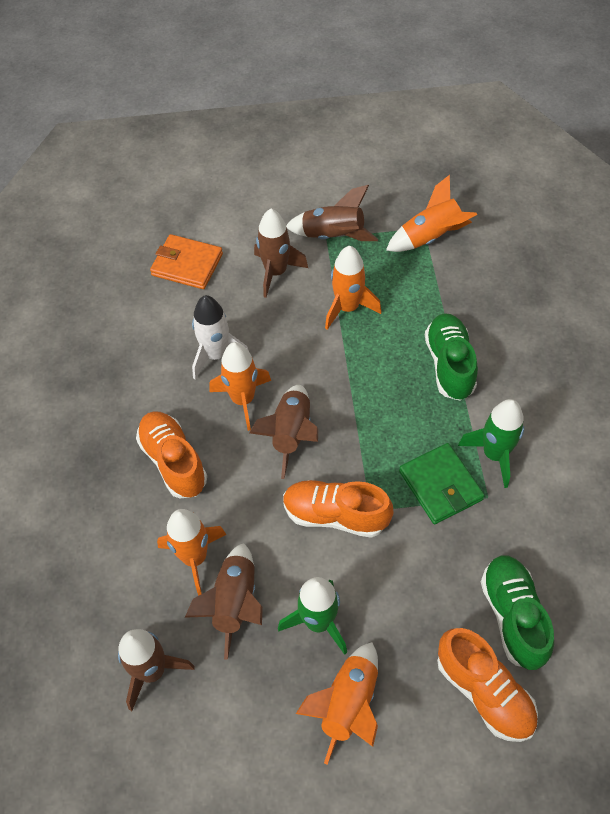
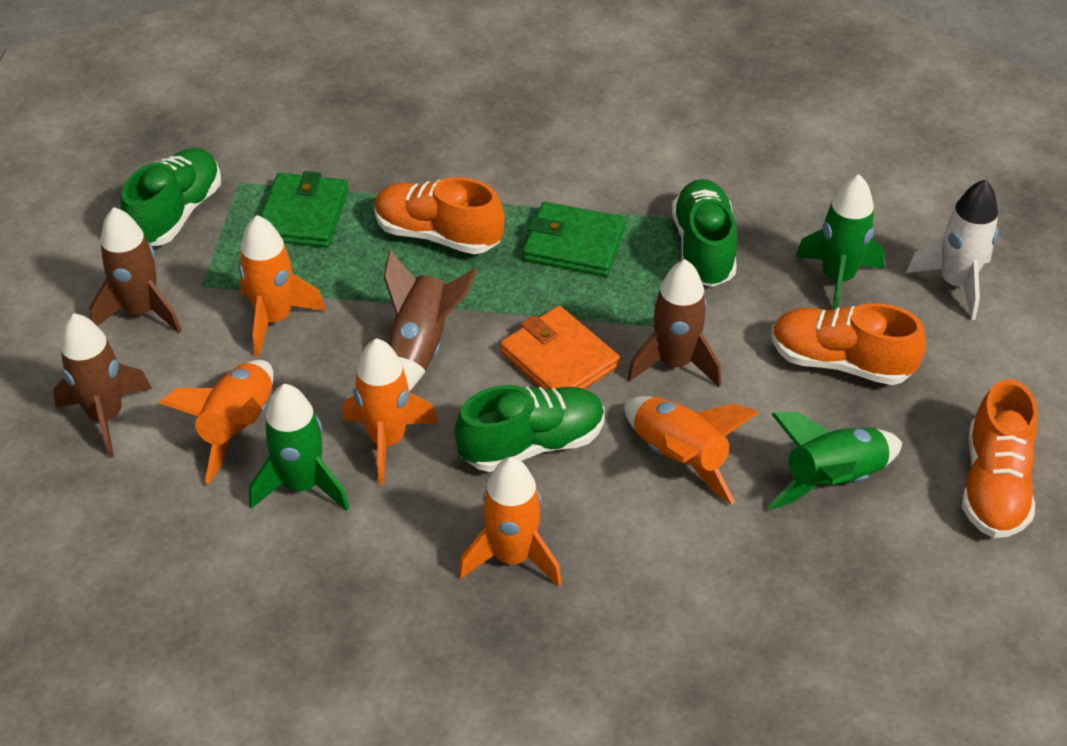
brown rocket: [118,629,195,711] [185,543,263,660] [249,385,319,479] [254,209,308,298] [286,185,378,241] = 5 -> [53,313,152,458] [89,207,182,333] [384,250,477,392] [627,259,721,387] = 4
green rocket: [278,577,347,655] [458,399,524,488] = 2 -> [249,384,349,511] [767,412,902,510] [796,174,885,309] = 3
green shoe: [425,313,478,401] [481,555,554,670] = 2 -> [121,148,221,246] [454,385,605,472] [672,179,737,287] = 3
green wallet: [399,443,485,524] = 1 -> [260,171,348,247] [523,202,626,277] = 2

